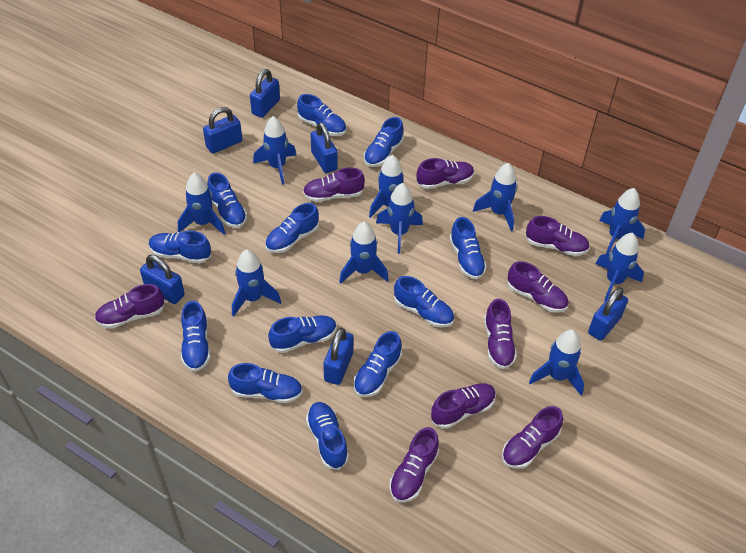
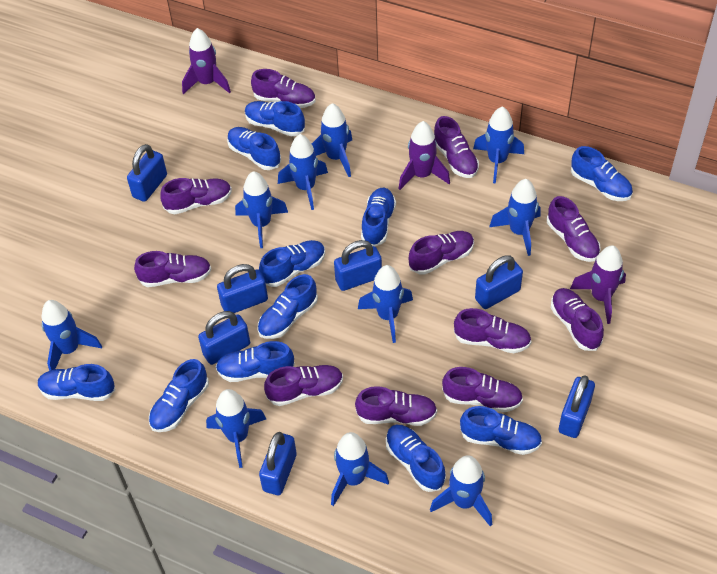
blue padlock: [140,255,185,304] [203,107,242,154] [250,69,280,118] [310,122,338,173] [323,328,353,385] [588,288,628,341] = 6 -> [127,144,167,202] [198,311,250,365] [217,264,268,313] [259,432,297,495] [334,240,382,291] [475,255,523,309] [559,375,595,438] = 7
blue shoe: [149,231,211,264] [181,301,211,372] [207,172,247,228] [228,363,303,403] [265,203,319,253] [268,315,337,353] [297,94,346,136] [306,402,349,470] [353,331,402,397] [364,117,404,167] [394,276,454,327] [449,217,487,279] = 12 -> [38,364,116,401] [149,359,209,432] [216,341,295,382] [227,127,281,170] [245,101,305,136] [257,274,318,339] [259,240,325,287] [361,188,396,246] [386,425,446,492] [460,406,542,455] [571,146,633,201] = 11
purple rocket: none = 0 -> [182,28,231,94] [399,121,450,190] [570,245,626,324] = 3
purple shoe: [94,284,165,329] [303,167,365,202] [389,427,439,503] [416,158,474,189] [431,383,496,429] [484,299,517,369] [502,406,563,469] [508,261,569,312] [525,216,590,256] = 9 -> [134,251,212,287] [160,178,232,214] [251,69,316,108] [264,365,343,406] [355,386,437,426] [409,231,474,275] [434,116,479,178] [442,367,523,412] [454,308,532,353] [547,196,601,262] [551,288,604,351] = 11

